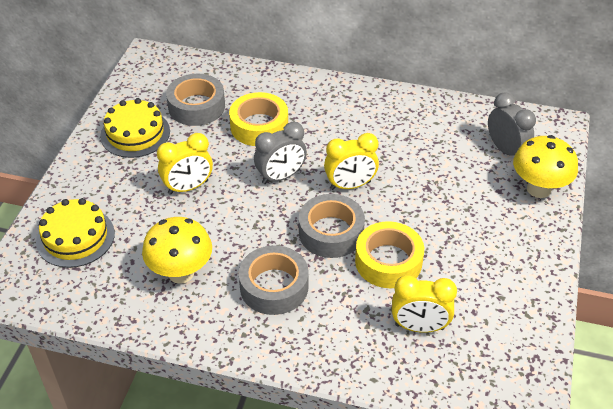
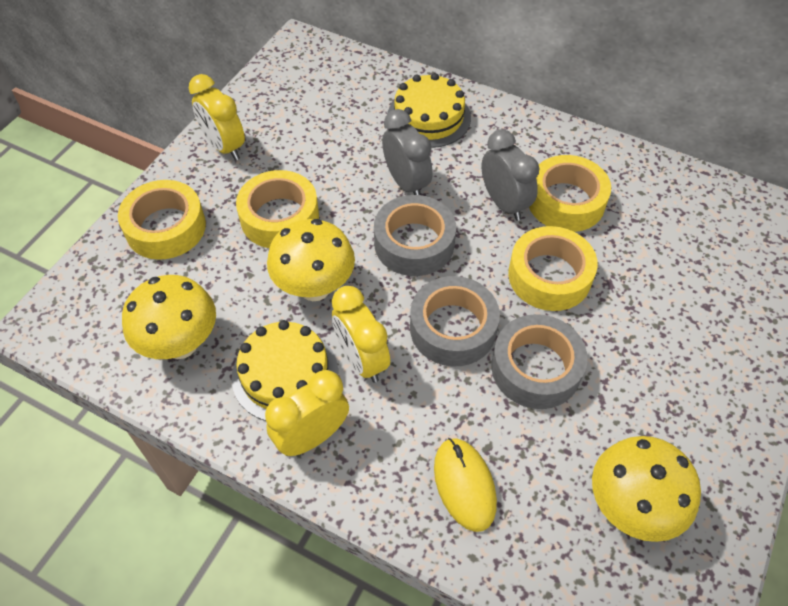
yellow mouse: none = 0 -> [434,438,497,532] = 1
yellow mushroom: [142,217,212,284] [513,135,578,198] = 2 -> [122,275,216,359] [267,219,355,301] [592,436,701,542] = 3
yellow tape: [229,92,288,146] [355,221,424,288] = 2 -> [118,180,206,260] [236,170,319,248] [508,226,598,311] [529,155,611,232] = 4

